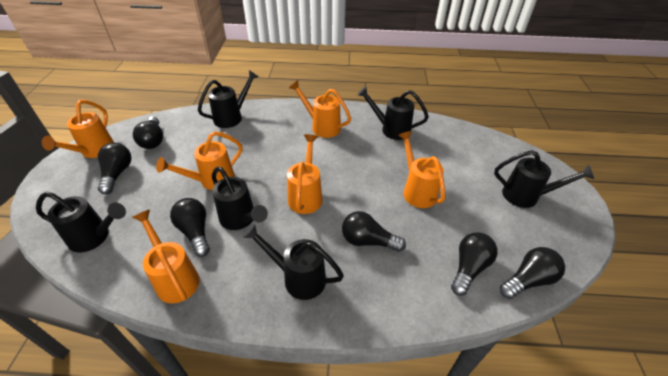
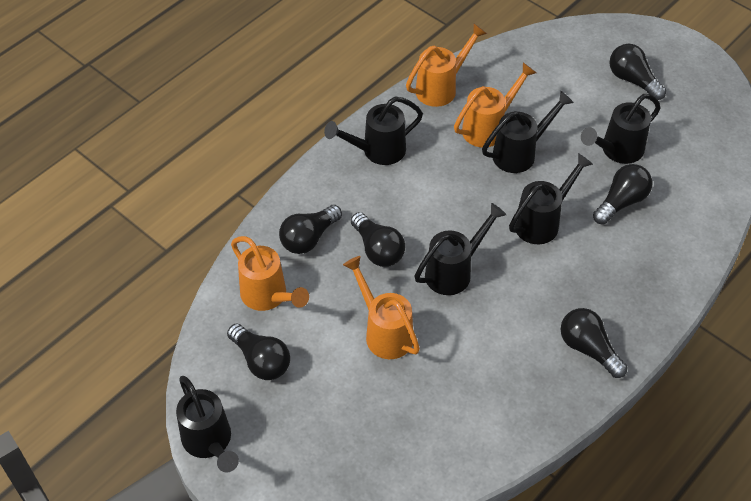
orange watering can: [42,100,114,158] [132,210,200,304] [156,131,242,190] [287,134,322,214] [289,80,351,138] [398,131,445,208] = 6 -> [231,236,309,311] [343,256,420,359] [406,24,487,107] [454,63,536,148] = 4

